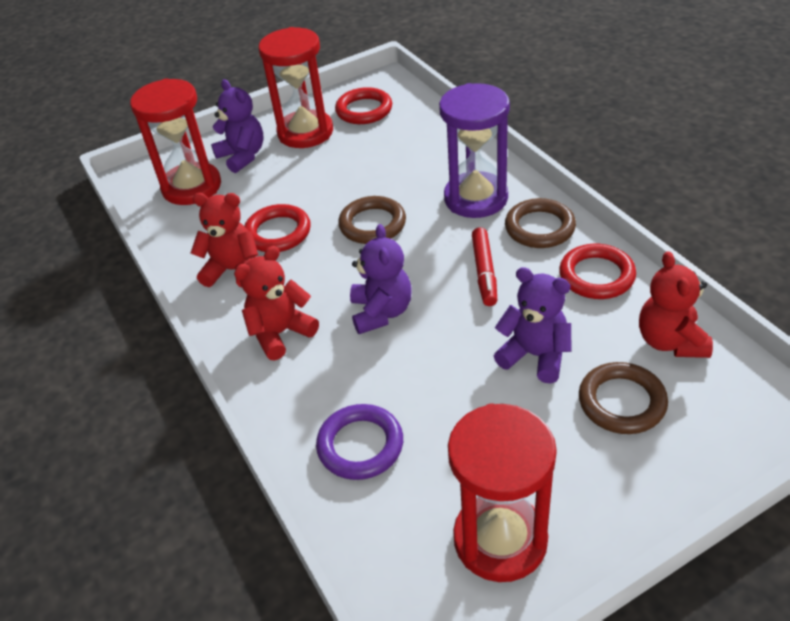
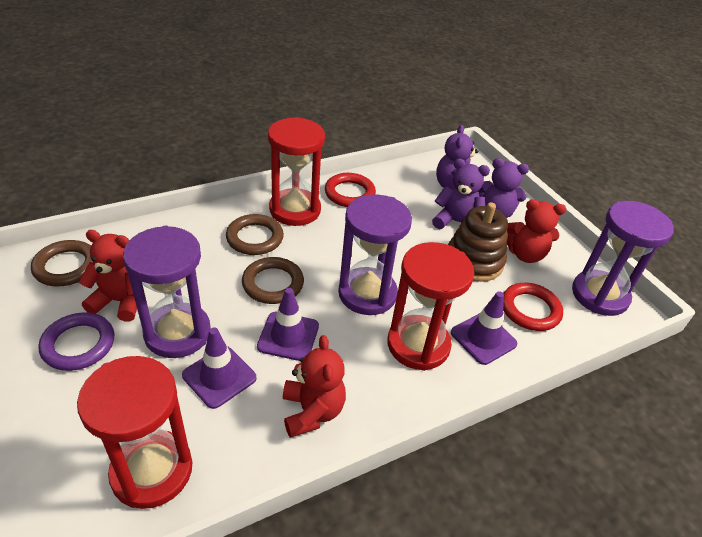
brown stacking toy: none = 0 -> [448,202,508,282] = 1
purple hourglass: [439,83,510,218] = 1 -> [123,226,211,358] [338,194,412,315] [572,201,674,316] = 3
purple traffic cone: none = 0 -> [182,327,256,409] [257,288,319,361] [451,291,518,365] = 3
red marker: [472,227,497,306] = 1 -> none = 0
red ring: [244,204,311,252] [335,87,392,124] [559,244,636,299] = 3 -> [325,173,376,207] [503,283,563,331] = 2

